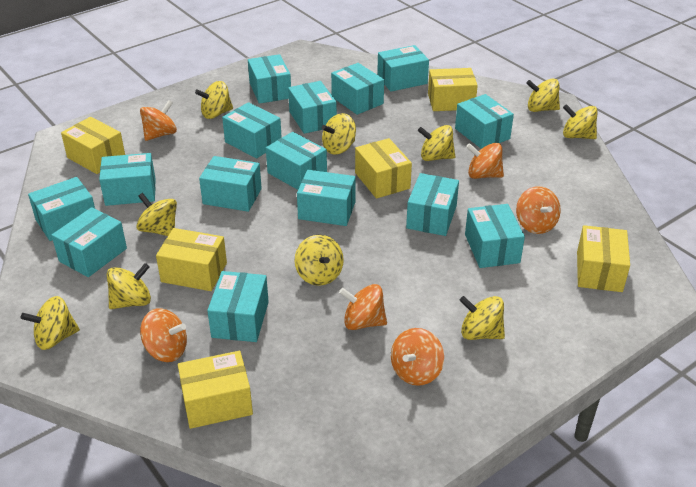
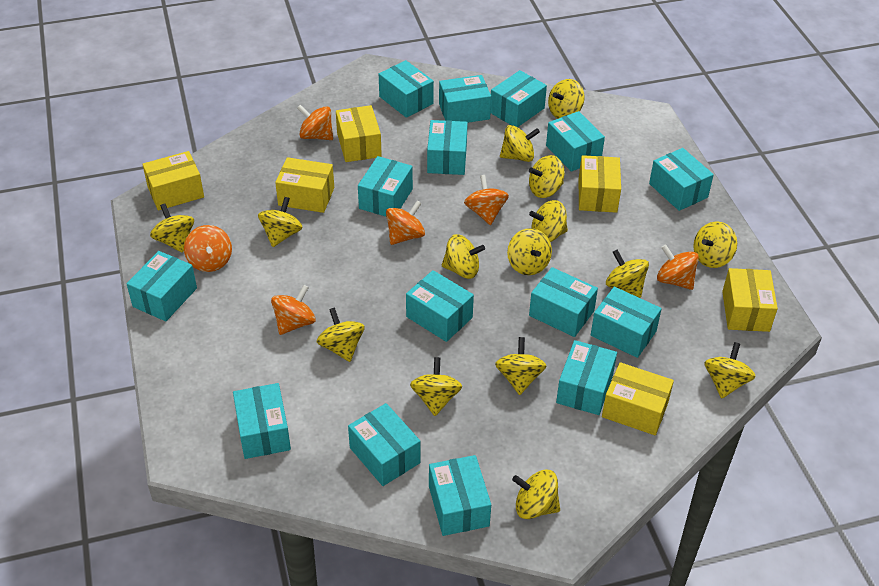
yellow spinning top: [21,296,80,350] [107,263,151,309] [136,193,177,236] [195,81,233,119] [295,235,344,286] [322,113,356,155] [418,125,455,161] [459,296,505,340] [526,79,560,112] [563,104,598,139] = 10 -> [150,203,194,253] [258,197,303,247] [317,307,365,362] [410,357,462,416] [442,234,485,279] [495,337,547,395] [500,125,540,162] [507,228,552,275] [512,470,560,519] [529,155,564,198] [529,200,568,242] [548,79,585,119] [606,250,649,298] [693,222,737,268] [704,342,756,399] = 15

